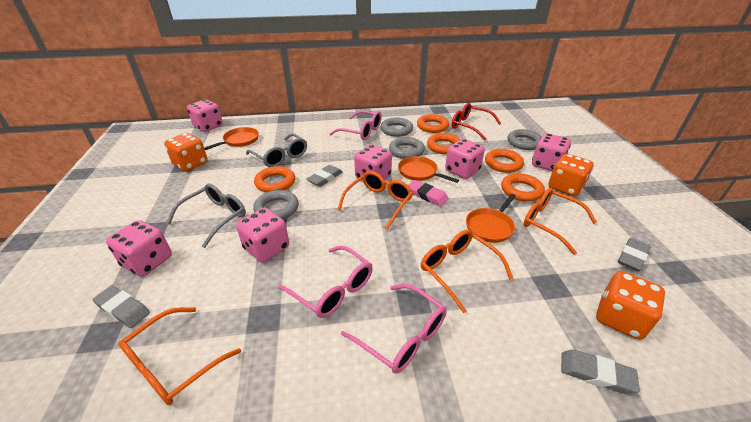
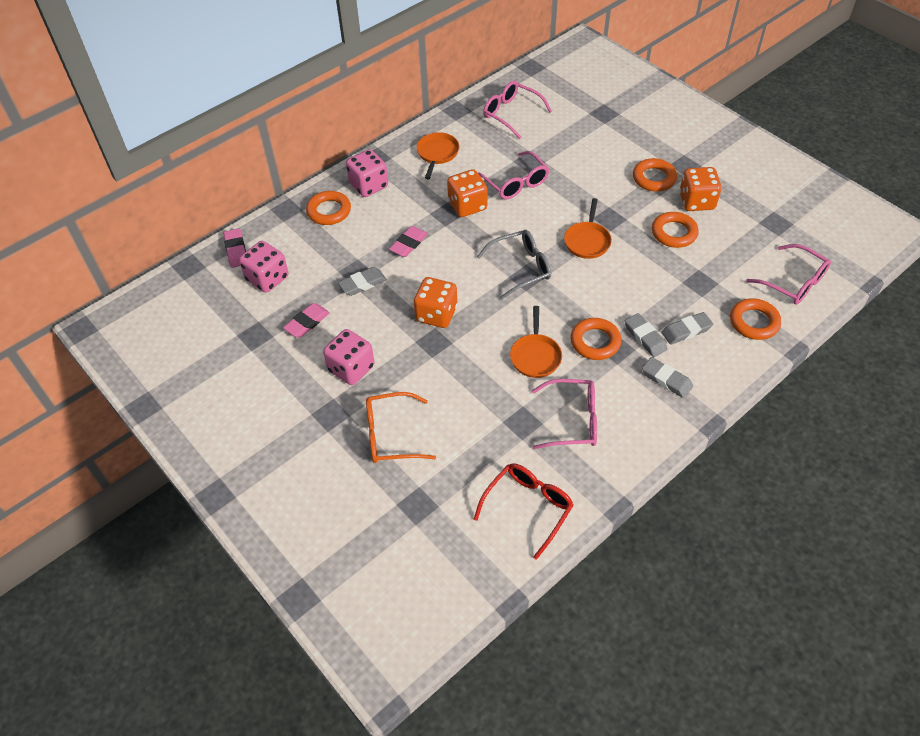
grey glasses: [166,183,246,248] [246,133,307,167] = 2 -> [477,230,551,299] = 1
grey ring: [253,190,299,219] [381,117,413,137] [389,137,425,159] [507,129,542,150] = 4 -> none = 0
orange glasses: [118,307,241,405] [338,171,413,230] [421,230,513,313] [523,188,597,255] = 4 -> [366,392,436,463] = 1
pink dice: [106,220,172,277] [187,99,223,132] [236,208,289,262] [354,144,392,181] [445,139,485,179] [532,133,571,171] = 6 -> [239,241,289,293] [323,329,375,385] [346,149,388,197] = 3
pink eraser: [408,180,449,206] = 1 -> [224,228,246,268] [283,303,330,337] [389,226,428,257] = 3
pink glasses: [278,246,373,318] [329,111,382,140] [341,284,447,374] = 3 -> [478,151,549,199] [483,81,552,139] [532,379,597,449] [746,244,831,305] = 4

